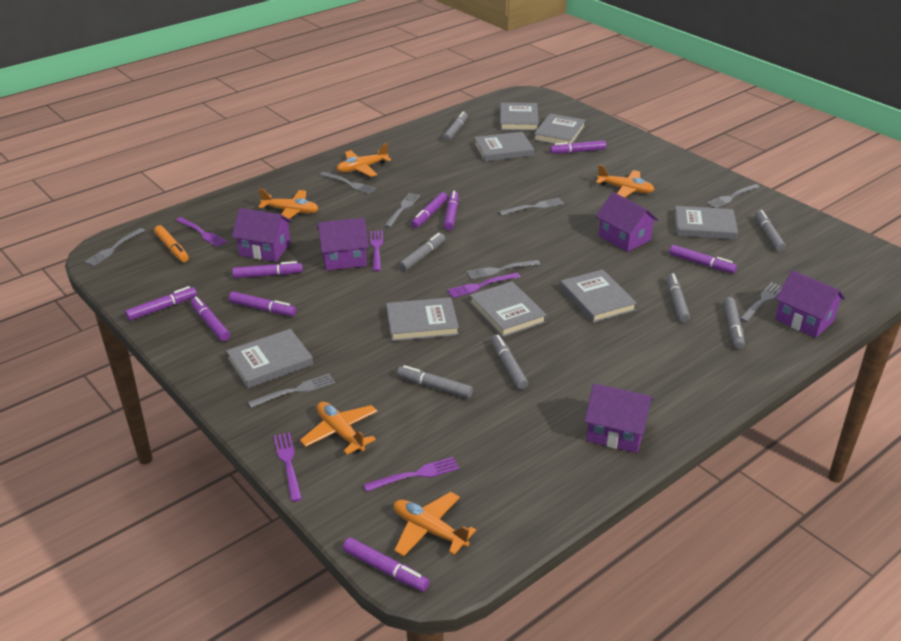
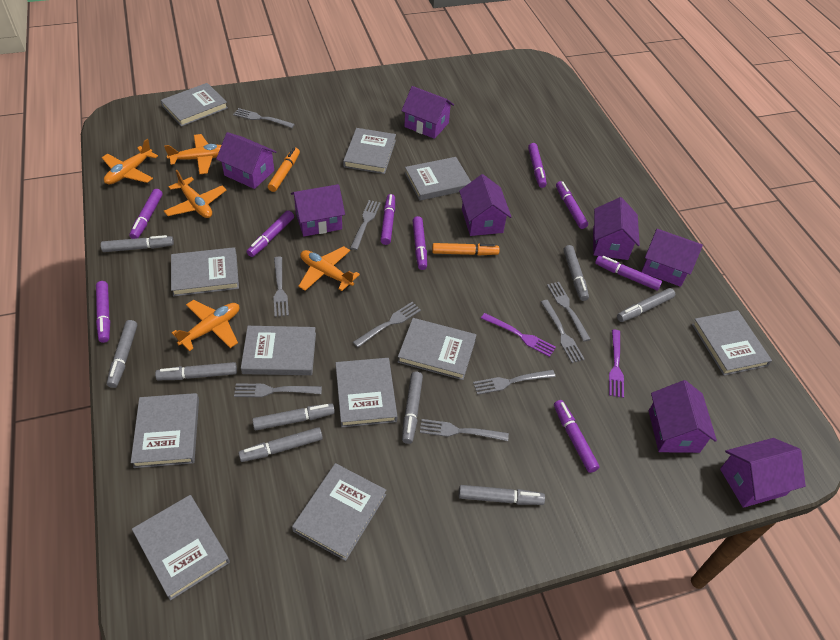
grey book: [226,329,313,388] [386,297,459,341] [470,281,547,337] [474,132,534,162] [500,102,539,131] [534,113,586,144] [560,269,637,323] [674,206,738,240] = 8 -> [131,393,199,468] [132,495,230,601] [161,83,228,127] [171,247,239,297] [241,326,316,375] [292,463,386,561] [336,358,397,427] [343,128,396,174] [398,318,476,380] [405,157,471,201] [692,310,772,376] = 11
grey fork: [84,228,145,266] [248,373,335,408] [319,172,377,194] [384,193,420,228] [467,260,540,279] [499,198,564,216] [706,184,760,208] [740,282,783,322] = 8 -> [233,108,295,128] [234,384,322,397] [273,257,289,317] [350,200,381,250] [353,302,421,348] [420,419,509,441] [473,370,556,395] [541,300,585,363] [547,282,591,342] = 9
grey marker: [397,365,473,398] [399,233,445,271] [443,111,468,142] [491,335,528,390] [667,273,690,323] [724,297,745,349] [755,210,786,252] = 7 -> [101,235,174,252] [107,320,137,388] [155,362,237,380] [238,427,323,462] [252,403,335,430] [402,372,423,444] [459,485,545,505] [563,245,589,301] [617,288,675,322] = 9
orange marker: [154,225,189,262] = 1 -> [268,148,300,192] [432,243,499,256] = 2
purple fork: [176,217,228,247] [274,432,302,502] [363,457,459,492] [370,231,383,271] [447,272,520,298] = 5 -> [481,313,556,357] [609,330,624,398] = 2
purple house: [232,208,292,262] [317,218,369,271] [584,384,653,453] [596,192,659,252] [775,270,845,338] = 5 -> [216,132,276,189] [291,184,345,237] [401,86,454,139] [459,174,511,236] [593,197,640,260] [642,229,703,287] [649,380,717,453] [720,438,806,508] = 8

